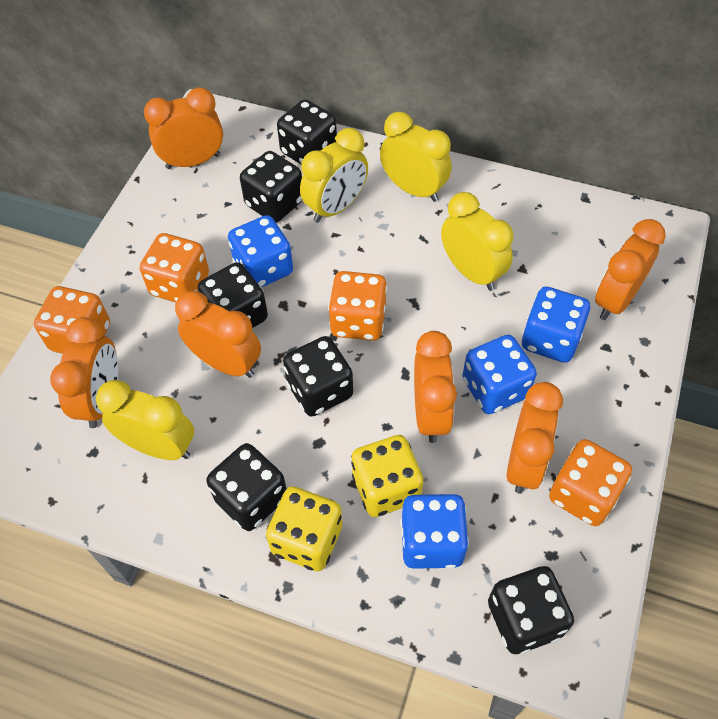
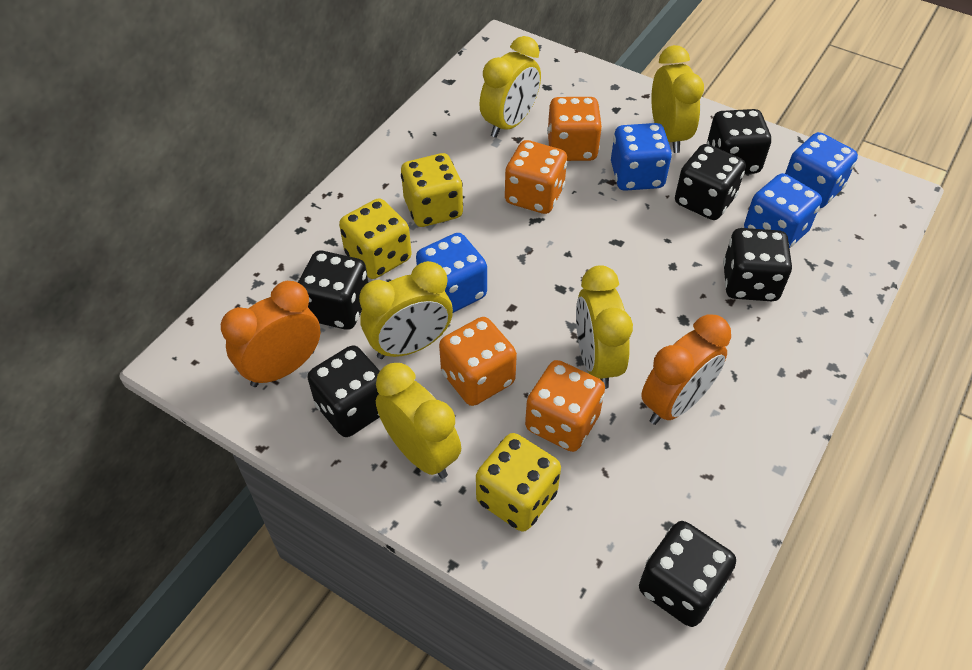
orange clock: [50,317,118,428] [144,87,223,169] [175,291,261,378] [414,331,457,443] [507,382,563,494] [595,219,666,320] = 6 -> [221,281,321,387] [641,314,731,425] = 2
yellow clock: [96,380,194,460] [300,128,368,223] [380,112,452,202] [441,192,513,291] = 4 -> [359,261,453,359] [376,363,461,479] [479,36,541,138] [576,265,633,389] [651,45,704,153] = 5
yellow dice: [266,486,342,571] [351,435,423,517] = 2 -> [339,198,412,279] [401,153,463,227] [476,433,561,532] = 3

